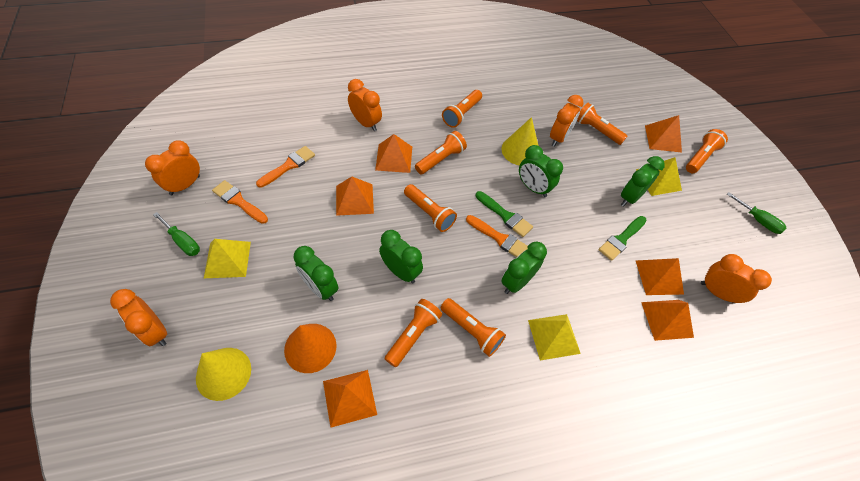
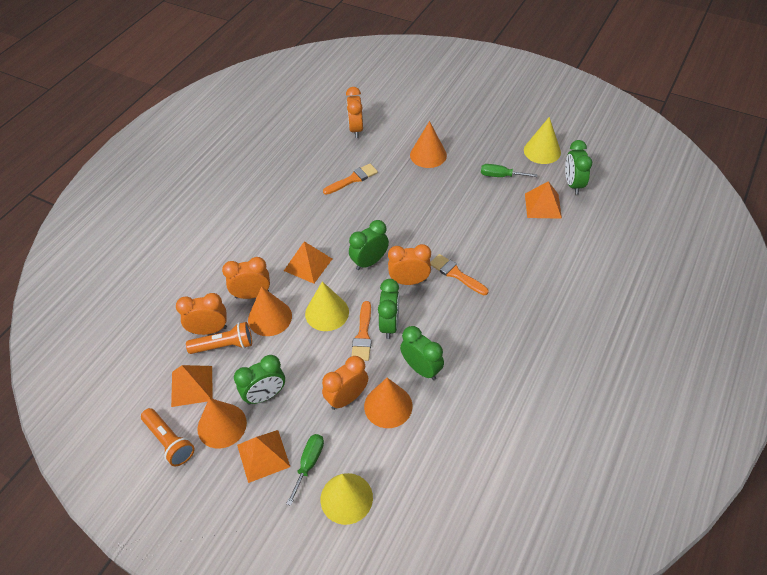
green brush: [475,191,533,237] [598,216,647,261] = 2 -> none = 0
orange cone: [284,324,337,373] = 1 -> [198,398,247,449] [248,286,292,336] [364,378,413,428] [410,121,447,168] = 4
orange flashlight: [385,299,442,367] [404,184,457,232] [415,131,467,174] [441,298,506,357] [442,90,482,128] [577,103,627,145] [686,129,728,173] = 7 -> [141,408,195,466] [186,322,252,354] = 2
orange pyramid: [323,370,377,428] [336,177,374,216] [375,134,412,173] [636,258,684,295] [641,300,694,341] [645,115,682,153] = 6 -> [171,365,213,407] [237,430,290,483] [284,241,332,284] [525,181,562,219] = 4
yellow cone: [196,348,251,401] [501,117,539,166] = 2 -> [305,281,349,331] [320,473,373,525] [524,117,561,164] = 3
yellow pyramid: [204,239,251,278] [528,314,581,360] [636,157,682,196] = 3 -> none = 0

